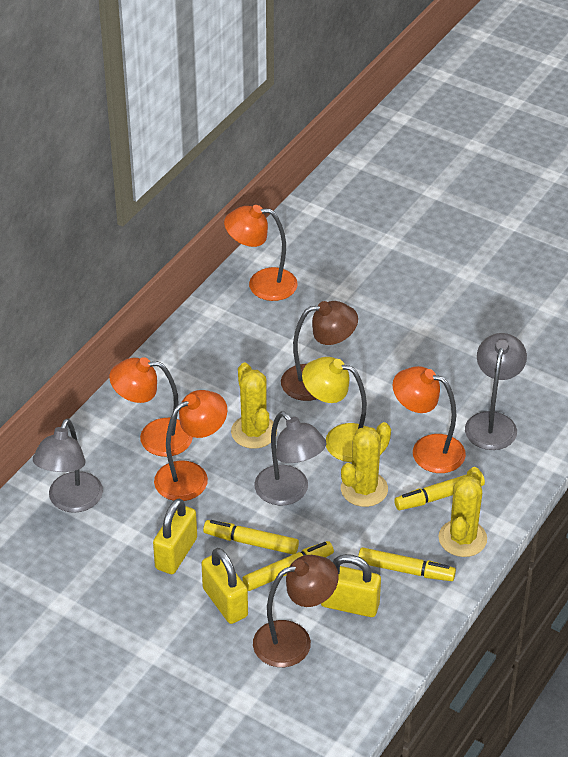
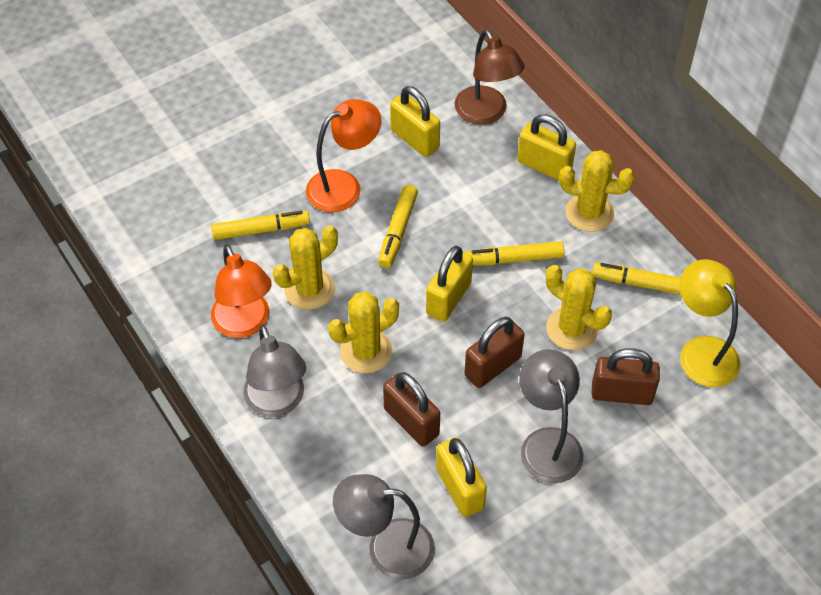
brown lamp: [253,555,339,667] [281,301,358,401] = 2 -> [454,30,525,125] = 1
brown padlock: none = 0 -> [383,372,440,447] [464,317,525,388] [592,348,660,405] = 3
orange lamp: [109,357,193,457] [154,390,227,501] [224,205,298,301] [392,366,466,473] = 4 -> [211,244,272,338] [306,99,381,212] = 2
yellow cactus: [231,362,277,449] [341,422,391,507] [438,467,487,557] = 3 -> [273,225,338,310] [328,292,399,373] [546,265,612,350] [559,150,635,232] = 4
yellow padlock: [153,499,197,574] [201,548,248,624] [321,554,381,617] = 3 -> [390,86,440,157] [426,246,473,322] [436,437,487,517] [517,114,576,180] = 4

